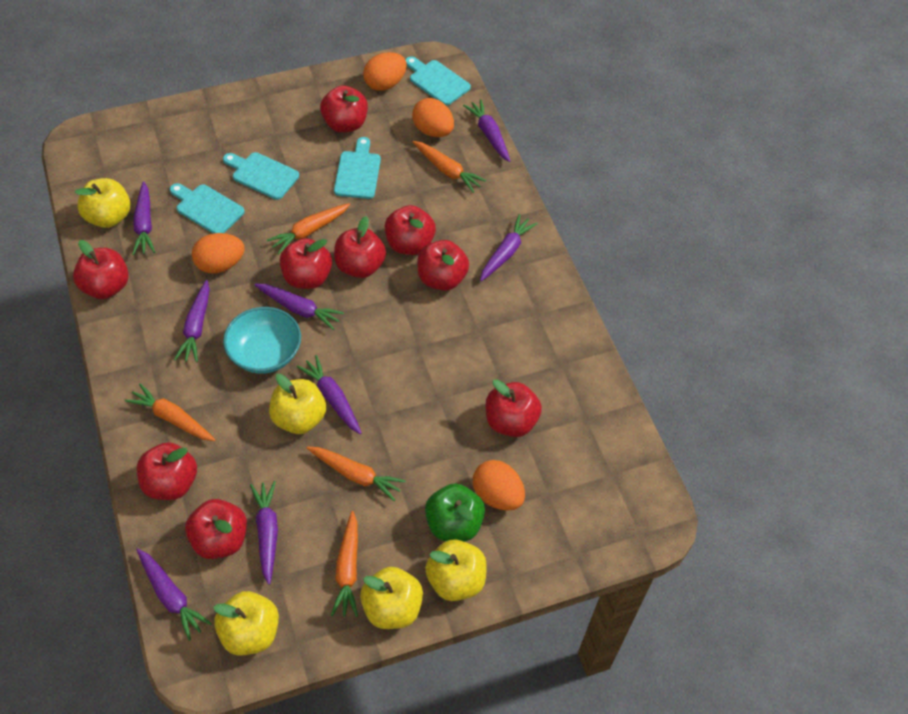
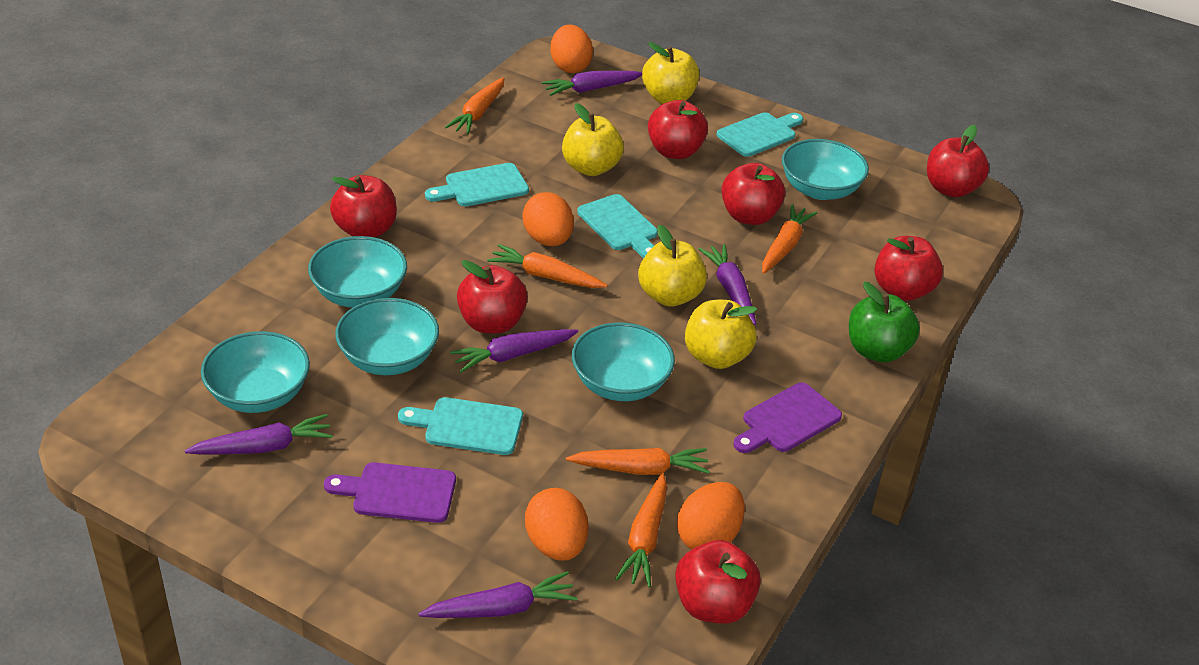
purple carrot: [132,181,155,255] [137,549,212,641] [174,280,210,363] [250,481,278,585] [254,284,344,330] [297,355,362,435] [463,99,510,162] [480,214,538,281] = 8 -> [185,414,333,455] [418,571,578,618] [450,329,578,372] [542,71,642,96] [699,244,756,325] = 5
purple cutting board: none = 0 -> [324,462,456,523] [733,383,842,453] = 2
red apple: [73,240,129,299] [137,442,197,500] [185,499,247,559] [280,238,332,289] [320,85,368,133] [334,216,386,278] [385,205,436,255] [417,240,469,291] [486,379,542,437] = 9 -> [330,175,397,238] [457,260,528,334] [648,100,708,159] [675,540,761,624] [721,163,785,225] [874,236,943,301] [927,125,989,198] = 7
turquoise bowl: [223,307,301,374] = 1 -> [201,331,310,413] [308,236,407,308] [335,298,439,375] [572,322,675,401] [782,139,869,200] = 5
yellow apple: [75,178,131,228] [213,591,279,656] [269,374,326,434] [360,567,423,629] [425,540,487,601] = 5 -> [562,103,624,176] [638,225,707,307] [642,42,700,104] [685,300,757,369] = 4

